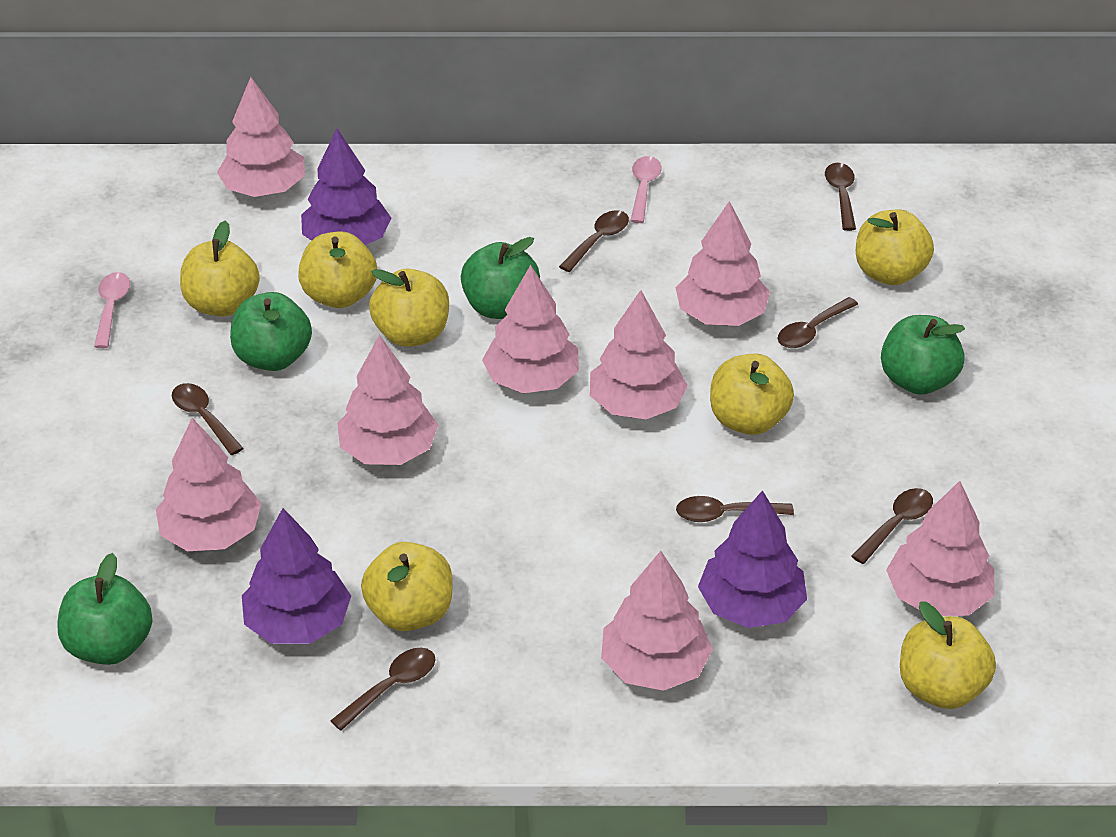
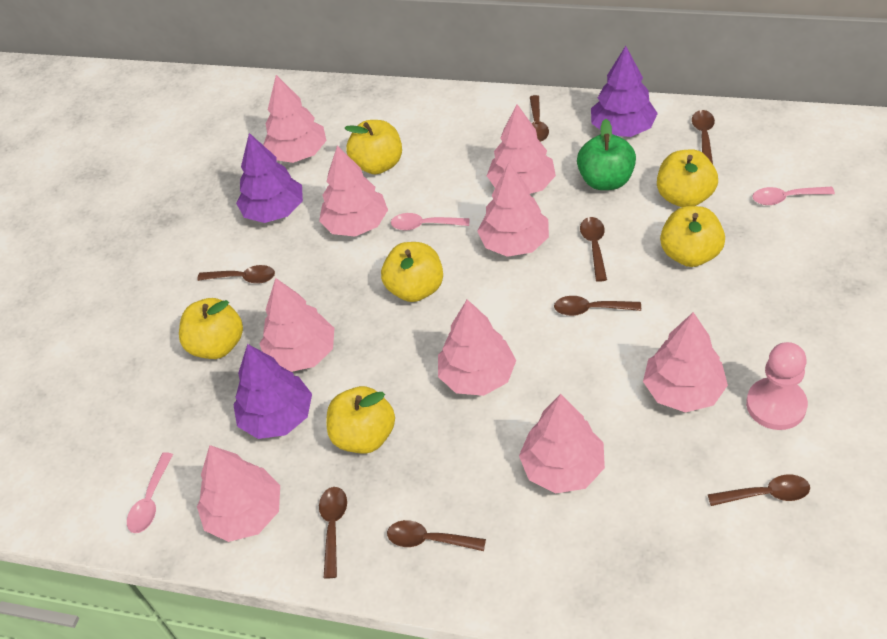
brown spoon: [172,383,244,455] [330,647,435,731] [559,210,629,272] [676,496,794,522] [777,297,858,348] [825,163,856,231] [851,488,933,564] = 7 -> [197,265,275,284] [319,487,347,578] [387,520,486,551] [530,95,549,142] [554,296,641,316] [580,217,607,282] [692,110,715,164] [708,474,810,506] = 8
green apple: [57,553,153,665] [230,292,312,371] [461,237,540,319] [881,315,965,395] = 4 -> [577,119,636,190] = 1
pink pawn: none = 0 -> [746,342,808,430] = 1
pink spoon: [94,272,130,348] [631,156,662,223] = 2 -> [127,452,173,533] [391,213,470,231] [753,186,835,205] = 3
pink tree: [156,418,262,551] [217,77,305,197] [337,335,438,465] [482,265,579,393] [590,290,688,419] [601,551,713,691] [676,201,770,326] [886,481,994,616] = 8 -> [197,445,280,542] [260,278,334,372] [263,75,327,163] [319,145,388,237] [438,299,516,396] [477,163,549,257] [487,104,556,194] [519,394,605,494] [643,312,728,413] = 9
yellow apple: [180,220,260,317] [298,231,377,308] [361,542,453,631] [369,269,449,347] [710,354,794,435] [856,209,934,285] [900,601,996,709] = 7 -> [179,298,243,359] [327,386,395,454] [345,120,402,174] [381,242,443,302] [657,149,718,207] [660,206,725,267] = 6

